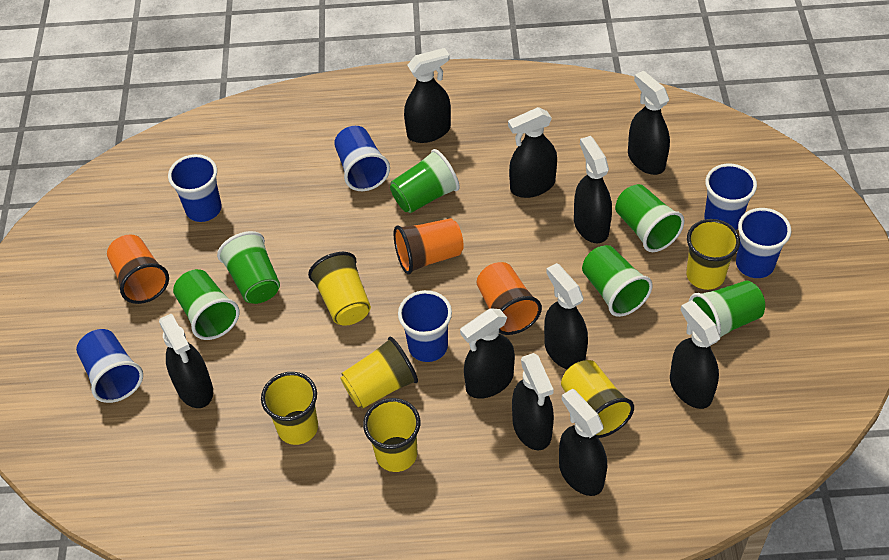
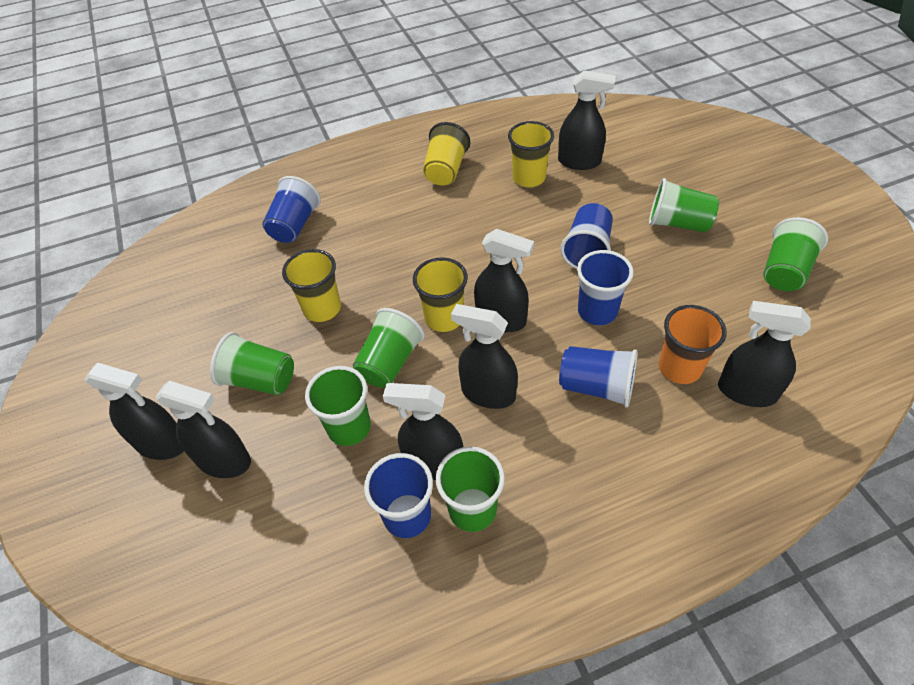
black spray bottle: [159,314,213,408] [404,48,451,143] [460,308,515,399] [508,107,557,198] [512,353,554,450] [544,263,588,369] [559,389,607,496] [574,136,612,243] [628,71,670,175] [670,300,720,409] = 10 -> [85,362,184,460] [156,381,251,478] [383,383,463,480] [451,304,518,409] [474,229,534,332] [558,70,616,170] [718,301,811,407] = 7
blue cup: [76,329,143,403] [168,154,222,222] [334,126,390,191] [398,290,452,362] [704,164,757,230] [736,208,791,278] = 6 -> [262,176,321,243] [364,453,433,538] [559,346,638,407] [560,203,613,269] [577,250,634,325] = 5
orange cup: [107,235,169,304] [394,218,464,274] [477,262,542,335] = 3 -> [659,305,727,384] = 1
yellow cup: [261,372,318,445] [308,252,371,326] [341,337,418,408] [363,398,420,472] [561,360,634,438] [686,219,740,290] = 6 -> [282,249,341,322] [413,257,468,332] [423,122,470,185] [508,121,554,187] = 4

